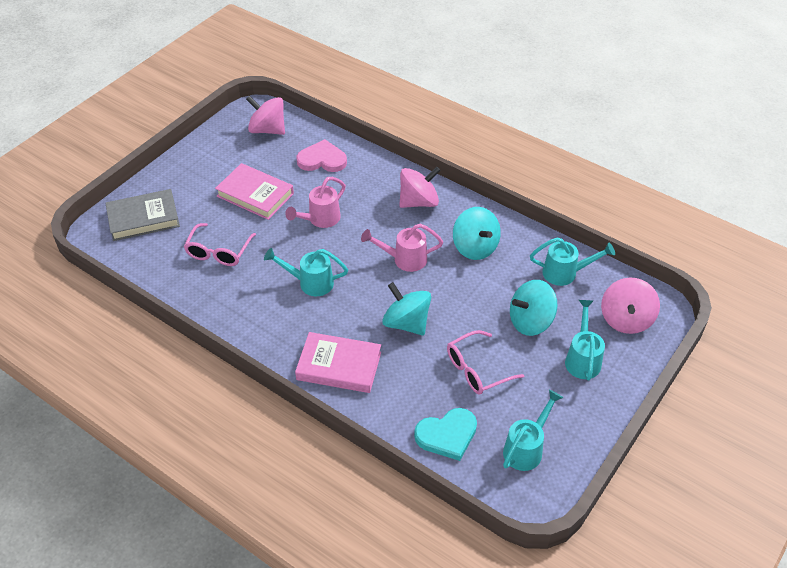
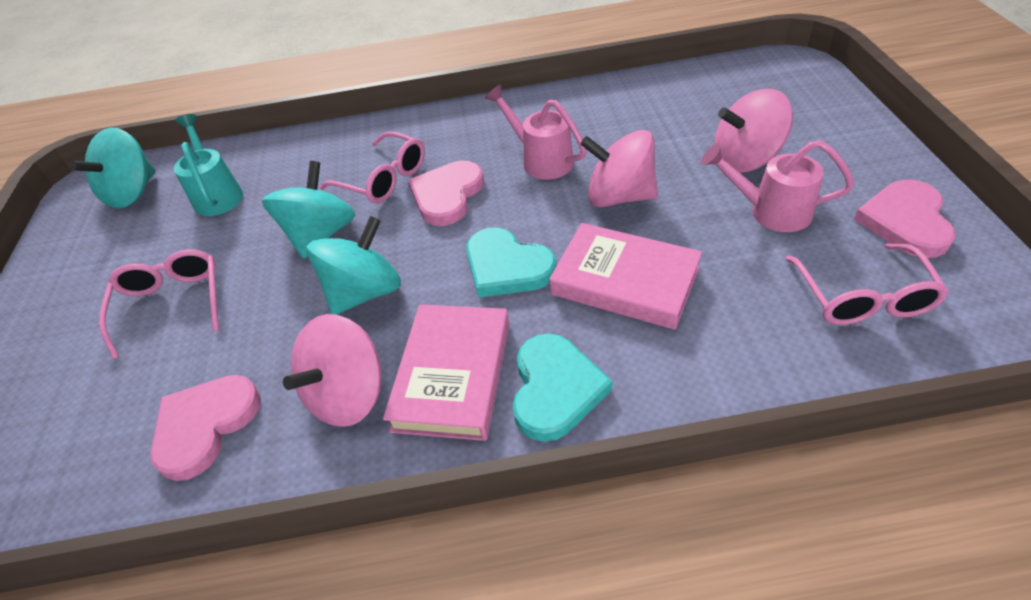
grey book: [106,189,180,241] = 1 -> none = 0
pink glasses: [184,223,256,266] [447,330,525,395] = 2 -> [99,249,219,359] [320,131,425,203] [785,243,949,325] = 3
pink heart: [296,139,347,172] = 1 -> [150,375,261,481] [409,161,484,226] [854,179,955,258] = 3
turquoise heart: [414,408,477,461] = 1 -> [466,227,556,298] [513,333,612,442] = 2
turquoise watering can: [264,248,348,296] [503,390,563,471] [530,238,615,286] [565,300,605,381] = 4 -> [174,114,243,216] = 1

